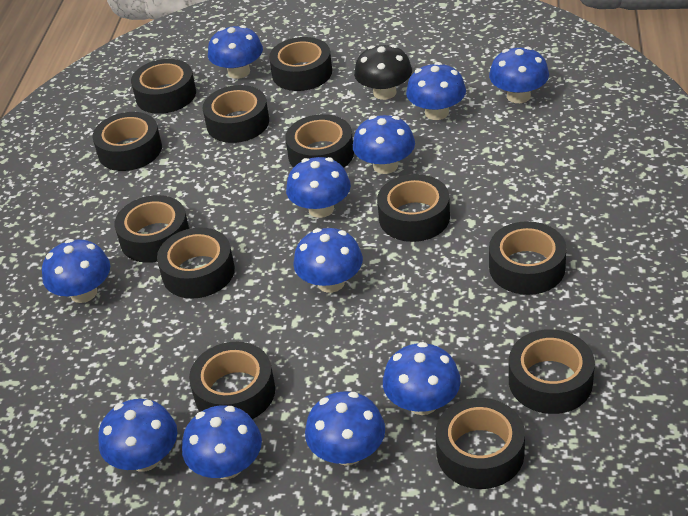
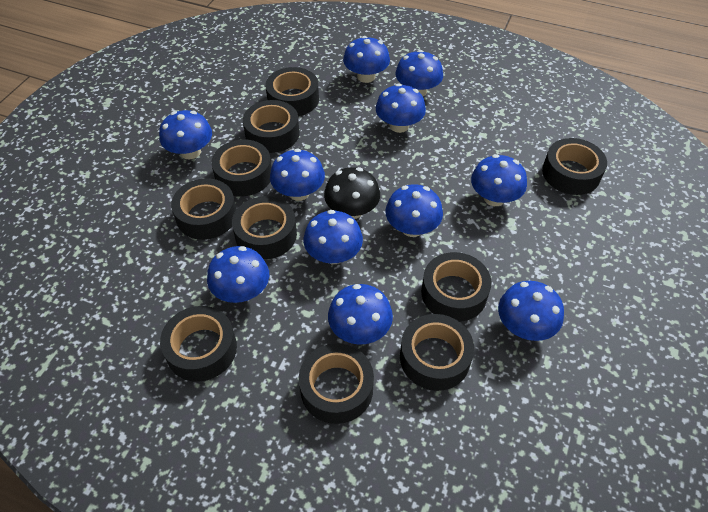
black tape: [92,112,162,171] [114,195,189,263] [131,59,196,114] [157,227,235,299] [189,342,275,419] [203,85,269,143] [269,37,332,91] [285,114,354,168] [377,174,450,242] [436,398,525,489] [489,221,567,295] [509,329,595,414] = 12 -> [160,306,237,382] [171,178,237,240] [211,140,272,197] [232,196,297,259] [243,100,300,153] [265,67,319,116] [299,344,374,424] [400,314,474,391] [421,252,492,322] [542,138,607,195] = 10

